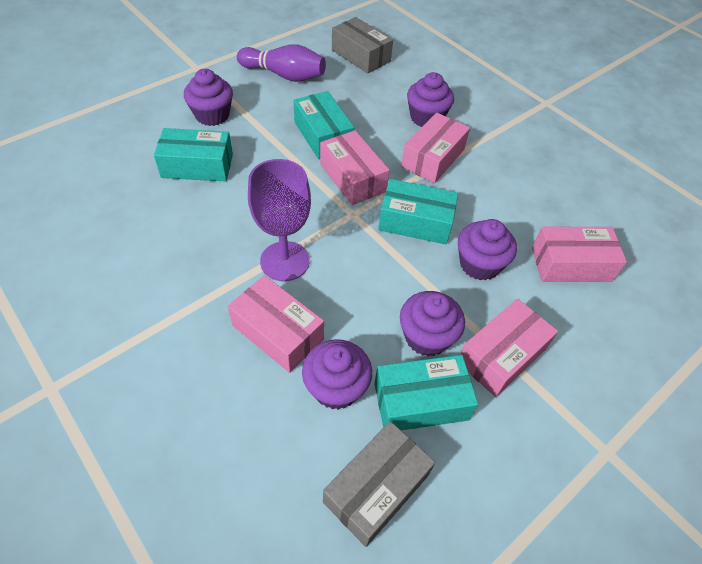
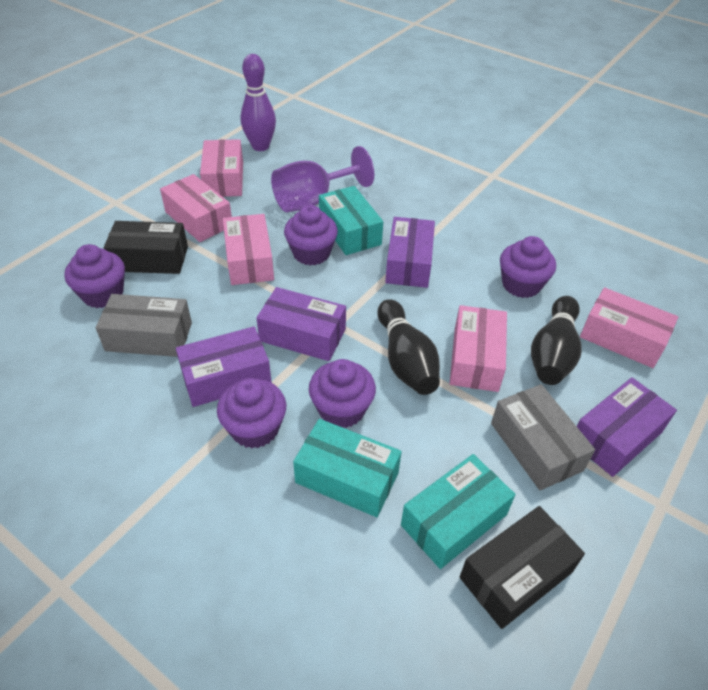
black bowling pin: none = 0 -> [377,299,440,395] [531,296,582,385] = 2
black box: none = 0 -> [104,221,188,274] [460,506,585,629] = 2
purple box: none = 0 -> [176,327,272,407] [256,287,346,361] [385,217,435,288] [577,377,677,477] = 4
turquoise box: [154,128,233,181] [293,91,354,159] [374,355,478,431] [378,179,458,244] = 4 -> [293,419,402,517] [319,186,383,255] [401,454,515,569] = 3

